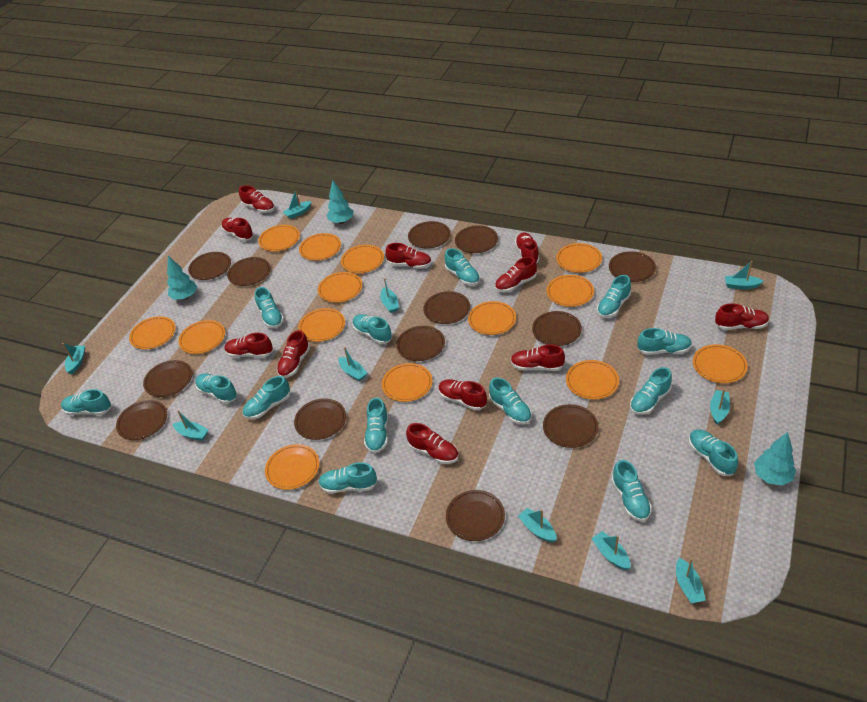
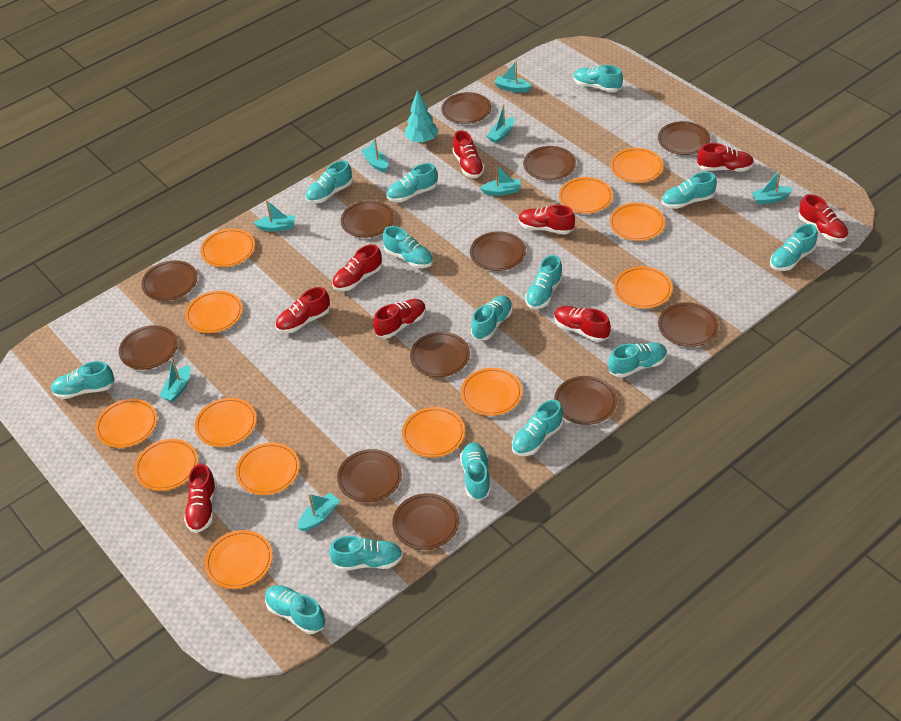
brown plate: [116,400,167,440] [143,360,192,397] [188,252,231,280] [227,257,271,286] [294,398,346,440] [396,326,445,361] [408,221,451,248] [423,291,470,324] [446,490,505,541] [455,225,498,253] [532,311,582,346] [543,404,598,448] [609,251,656,282] = 13 -> [119,325,178,370] [141,260,198,301] [337,449,402,502] [341,200,395,238] [392,493,459,550] [410,332,470,377] [441,92,491,124] [470,231,526,271] [523,146,576,181] [554,376,617,425] [658,121,710,155] [658,302,719,347] = 12
orange plate: [129,316,176,350] [178,320,225,354] [258,225,300,251] [265,444,319,490] [298,308,345,342] [299,233,341,261] [318,272,363,303] [341,245,384,273] [382,363,433,402] [468,301,516,335] [547,275,594,307] [556,243,602,273] [566,360,619,400] [693,344,748,383] = 14 -> [95,399,157,448] [134,439,198,491] [185,291,243,333] [195,398,257,447] [200,228,255,267] [205,530,273,589] [236,443,300,495] [402,407,465,458] [461,368,523,416] [559,177,613,214] [609,203,665,241] [610,148,664,183] [614,266,672,308] = 13
red shoe: [221,218,254,241] [225,333,273,358] [239,185,275,213] [277,330,310,378] [385,243,431,269] [406,423,459,464] [438,379,487,411] [495,256,537,292] [511,344,565,371] [515,232,539,263] [715,304,769,330] = 11 -> [184,463,217,533] [275,287,330,333] [332,244,382,291] [373,299,426,338] [452,130,485,178] [519,205,575,234] [554,306,611,342] [697,143,754,171] [798,194,848,242] = 9
turquoise boat: [62,343,85,375] [173,410,209,441] [283,189,311,219] [339,347,367,381] [380,278,399,313] [518,508,557,543] [591,531,631,570] [676,558,706,604] [710,389,730,425] [725,261,763,289] = 10 -> [159,358,191,402] [254,200,295,232] [298,493,340,531] [361,138,388,173] [480,164,521,196] [487,104,515,144] [494,61,532,92] [751,169,793,204] = 8
turquoise tree: [167,256,197,300] [327,180,354,224] [754,432,796,486] = 3 -> [405,90,438,143] = 1

